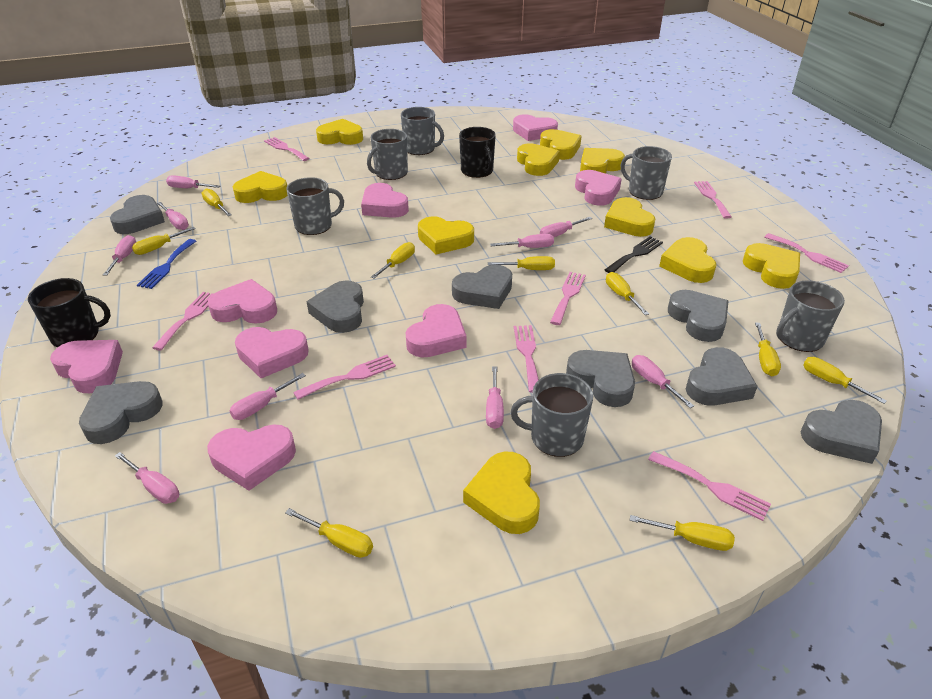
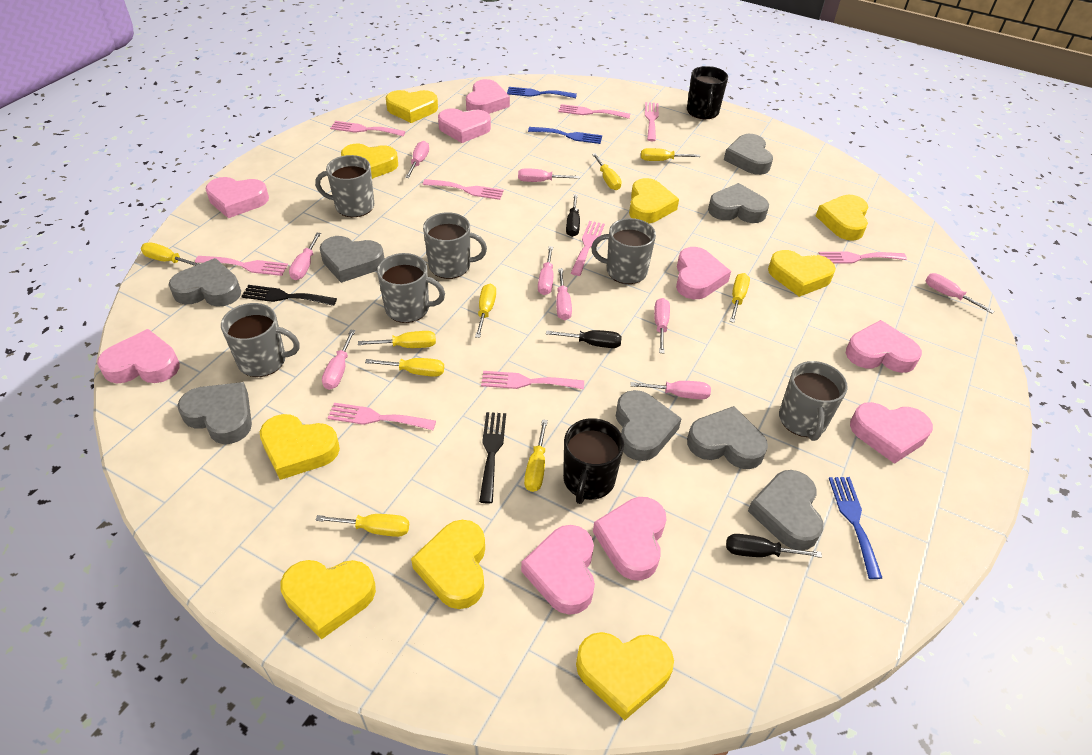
black fork: [605,237,663,273] = 1 -> [241,285,337,306] [479,412,506,504] = 2
black screwdriver: none = 0 -> [546,330,622,348] [566,194,580,237] [726,534,822,558] = 3
blue fork: [137,239,196,289] = 1 -> [507,87,577,98] [528,127,602,144] [829,477,882,579] = 3
pink fork: [152,292,213,351] [264,137,309,161] [293,355,396,400] [514,325,539,393] [550,272,586,325] [648,451,771,521] [694,181,732,219] [764,233,849,273] = 8 -> [195,256,288,276] [328,403,436,430] [330,121,405,136] [423,179,504,200] [481,371,584,389] [559,104,630,119] [571,221,605,276] [645,102,659,141] [819,252,907,264] = 9
pink heart: [50,340,123,393] [207,424,296,491] [208,279,277,324] [235,327,308,378] [361,183,409,218] [406,304,467,358] [513,114,558,141] [575,170,621,206] = 8 -> [97,329,180,383] [206,177,269,218] [438,108,491,143] [466,79,510,114] [521,525,595,615] [593,497,666,581] [676,247,731,299] [846,320,922,373] [850,402,933,464] = 9
yellow heart: [233,171,288,203] [316,119,363,145] [418,216,474,254] [463,452,540,534] [517,143,560,176] [540,129,582,160] [580,148,625,173] [604,197,656,237] [659,237,716,283] [743,243,800,289] = 10 -> [260,414,340,480] [280,560,376,640] [341,144,398,179] [386,90,438,123] [411,520,485,609] [576,632,674,720] [629,178,679,224] [768,250,836,297] [816,195,868,241] = 9

